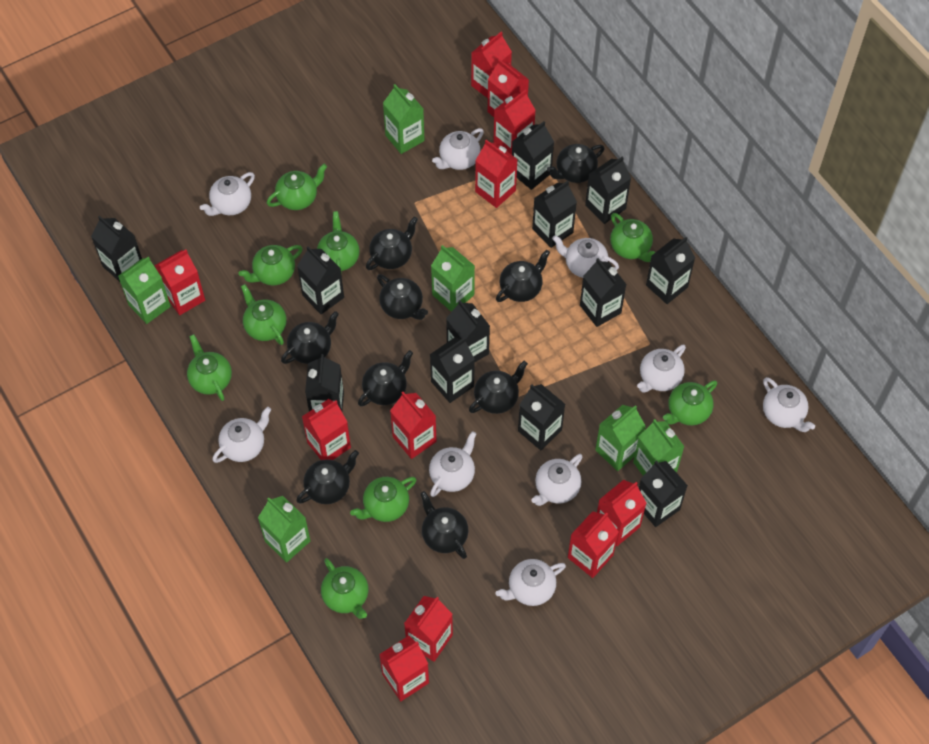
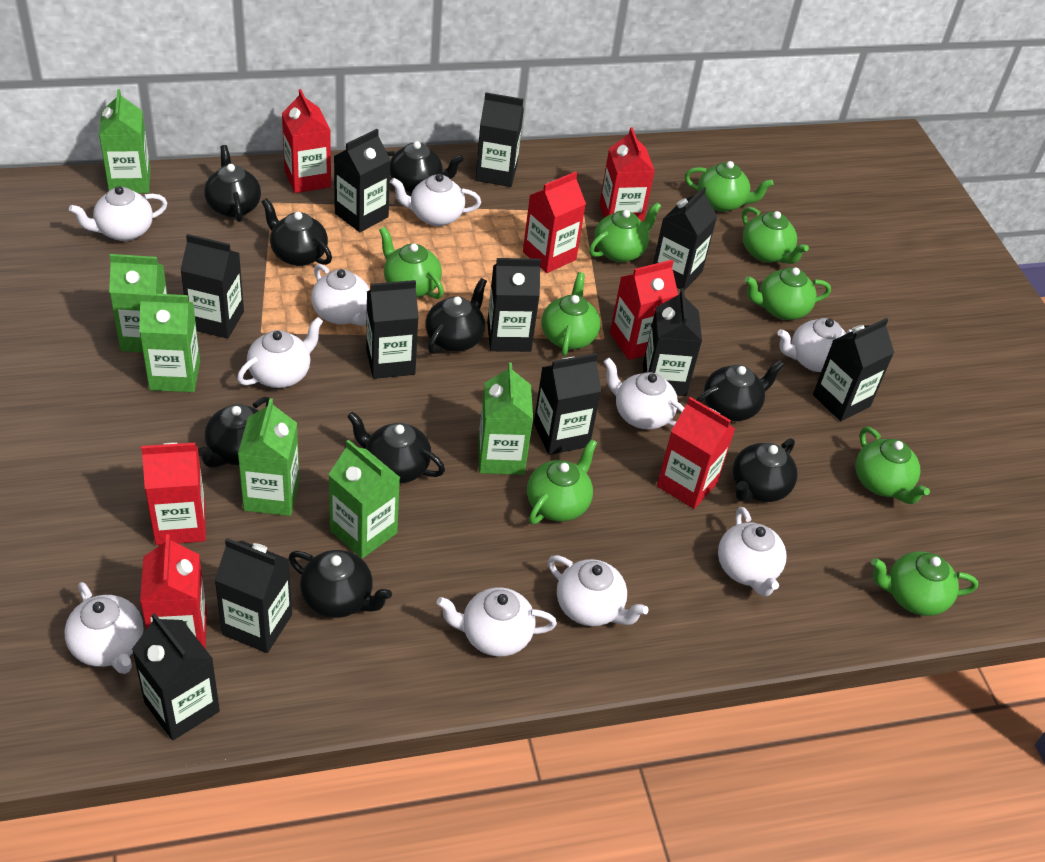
black carton: [91,216,142,282] [297,246,344,314] [305,354,344,411] [430,337,475,403] [446,300,490,363] [512,121,554,190] [518,384,565,450] [532,181,577,248] [580,258,627,327] [585,156,631,224] [639,460,688,527] [646,237,695,304] = 12 -> [132,613,220,740] [180,234,244,339] [214,538,292,653] [334,129,390,232] [366,280,419,379] [475,92,524,187] [487,258,541,352] [534,353,601,455] [643,288,702,396] [653,187,717,291] [813,318,894,421] = 11
red carton: [155,250,205,315] [302,399,351,460] [379,636,429,701] [390,392,437,459] [404,596,453,662] [471,32,512,98] [475,140,518,208] [488,59,529,117] [494,90,536,155] [568,511,619,578] [597,480,646,546] = 11 -> [140,534,207,649] [141,442,206,545] [282,89,331,193] [523,171,586,273] [599,127,655,222] [610,260,678,360] [657,397,736,509] = 7
white teapot: [200,172,255,216] [212,407,271,463] [429,431,476,497] [432,128,484,170] [495,559,566,606] [531,454,582,506] [552,235,619,278] [637,345,686,392] [763,377,815,432] = 9 -> [64,582,143,674] [69,186,167,241] [237,317,323,388] [311,264,369,326] [390,174,481,226] [436,587,557,657] [548,555,648,626] [603,358,684,430] [718,507,786,597] [777,318,852,372] = 10

